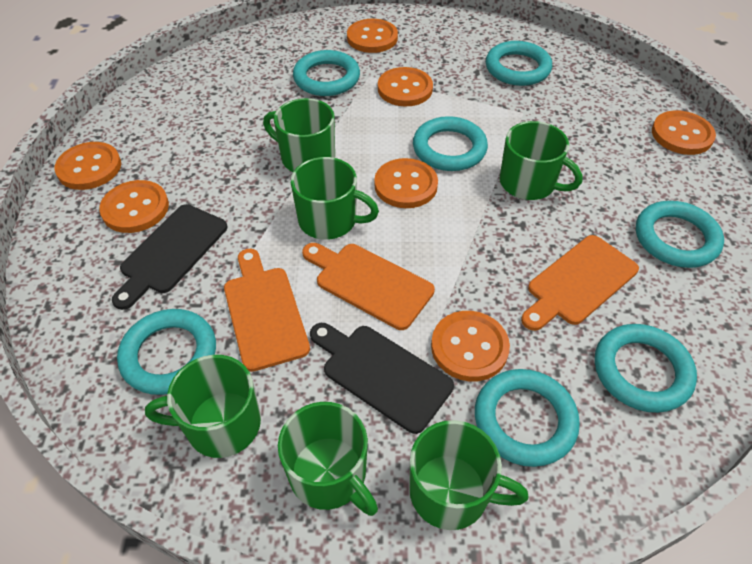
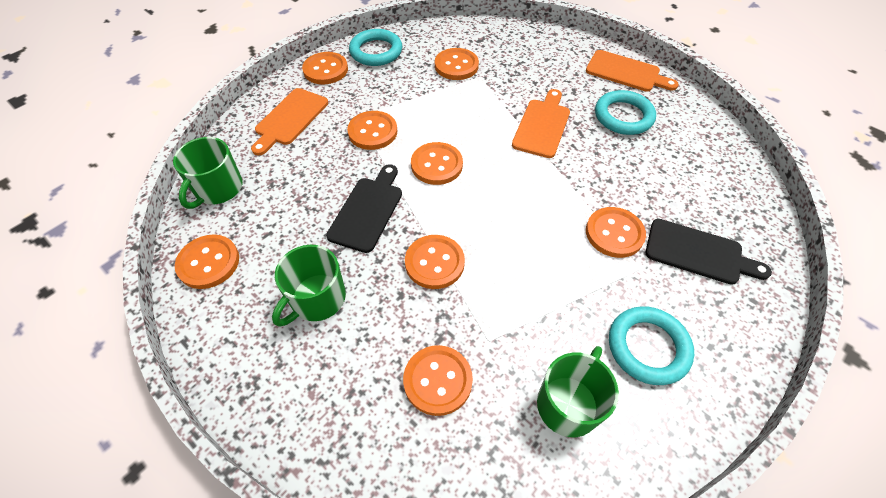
green mug: [145,355,261,458] [263,98,335,172] [278,402,378,516] [291,157,379,240] [409,420,529,530] [500,121,582,200] = 6 -> [173,137,243,209] [272,245,346,327] [537,346,619,437] = 3
orange button: [54,142,121,190] [99,180,169,233] [347,19,398,53] [374,158,438,208] [378,67,433,106] [431,311,510,382] [652,111,716,155] = 7 -> [175,234,239,289] [302,52,348,84] [347,111,397,150] [403,345,473,416] [405,235,465,289] [411,142,463,185] [435,48,479,80] [586,207,646,258] = 8
turquoise ring: [117,309,216,395] [293,50,360,96] [413,116,488,171] [475,369,580,467] [486,41,552,86] [595,324,697,413] [636,201,724,268] = 7 -> [349,29,402,66] [595,90,656,135] [609,306,694,385] = 3

